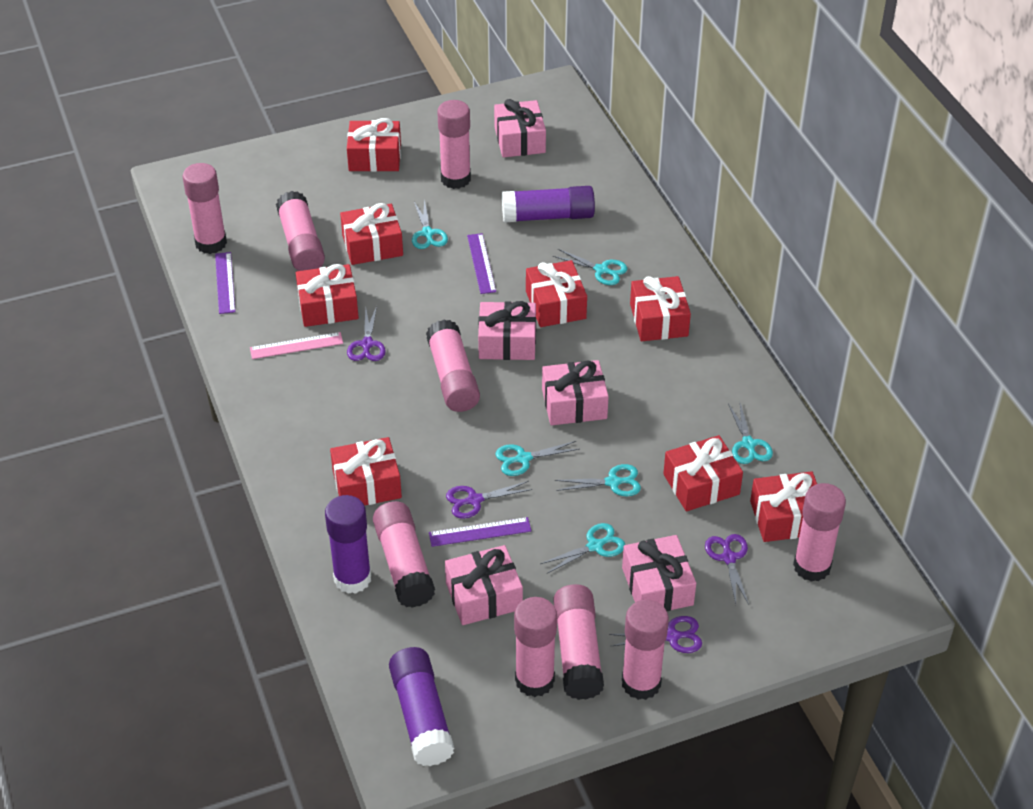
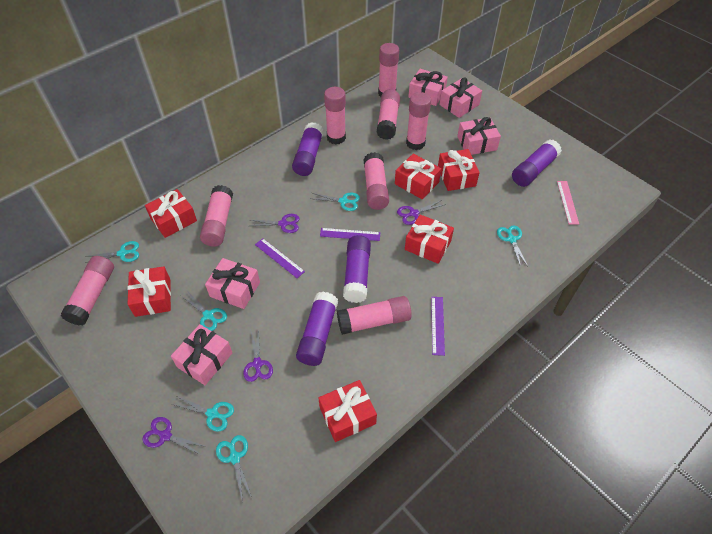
pink glue stick: [183,163,227,254] [276,191,325,271] [373,501,435,608] [426,320,480,412] [437,100,471,189] [514,597,557,697] [554,584,604,700] [622,600,669,700] [793,483,846,582] = 9 -> [61,256,114,325] [200,185,233,247] [324,87,346,145] [337,296,412,335] [363,152,389,210] [376,89,400,140] [378,43,399,97] [406,92,431,150] = 8
purple glue stick: [325,495,371,594] [389,647,454,766] [502,186,595,222] = 3 -> [292,122,324,176] [296,292,338,366] [343,235,371,303] [512,139,562,187] = 4
red gift: [296,264,359,327] [330,437,402,506] [340,203,403,265] [347,118,401,172] [526,260,587,327] [630,276,691,341] [663,435,743,511] [750,471,817,542] = 8 -> [128,266,171,317] [145,189,197,238] [318,380,377,442] [395,154,441,199] [405,214,454,264] [438,149,480,191] = 6

